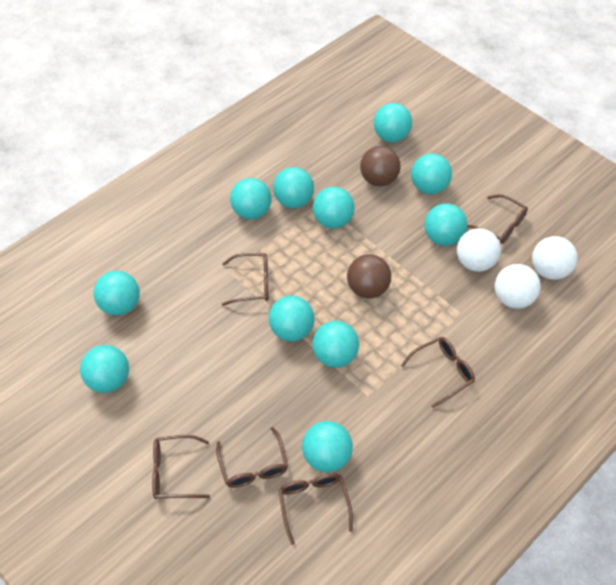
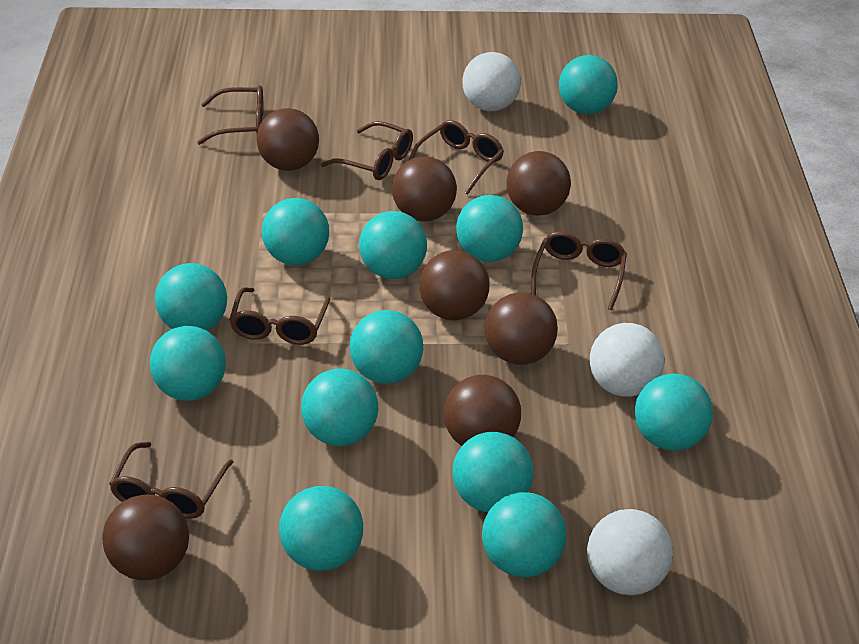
brown ball: [347,254,391,299] [360,146,401,186] = 2 -> [102,495,189,580] [257,108,319,171] [392,156,457,221] [419,250,489,320] [444,375,521,446] [485,292,558,365] [506,151,571,216] = 7
turquoise ball: [80,345,129,393] [94,271,140,316] [230,178,272,220] [269,296,315,342] [273,167,314,208] [302,421,353,472] [312,321,359,368] [313,187,354,229] [374,103,412,142] [411,154,452,194] [424,203,467,246] = 11 -> [150,326,226,401] [155,263,227,331] [262,198,329,265] [279,486,363,571] [301,369,378,446] [350,310,423,384] [359,211,427,279] [453,432,533,512] [456,195,523,262] [482,492,566,577] [559,55,618,114] [635,374,713,451] = 12

